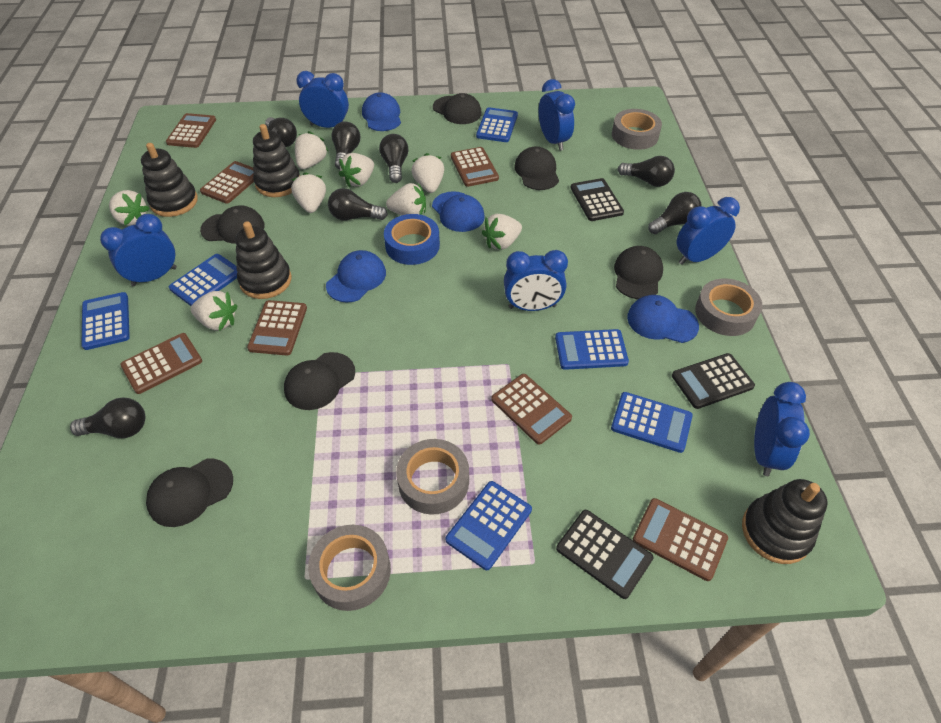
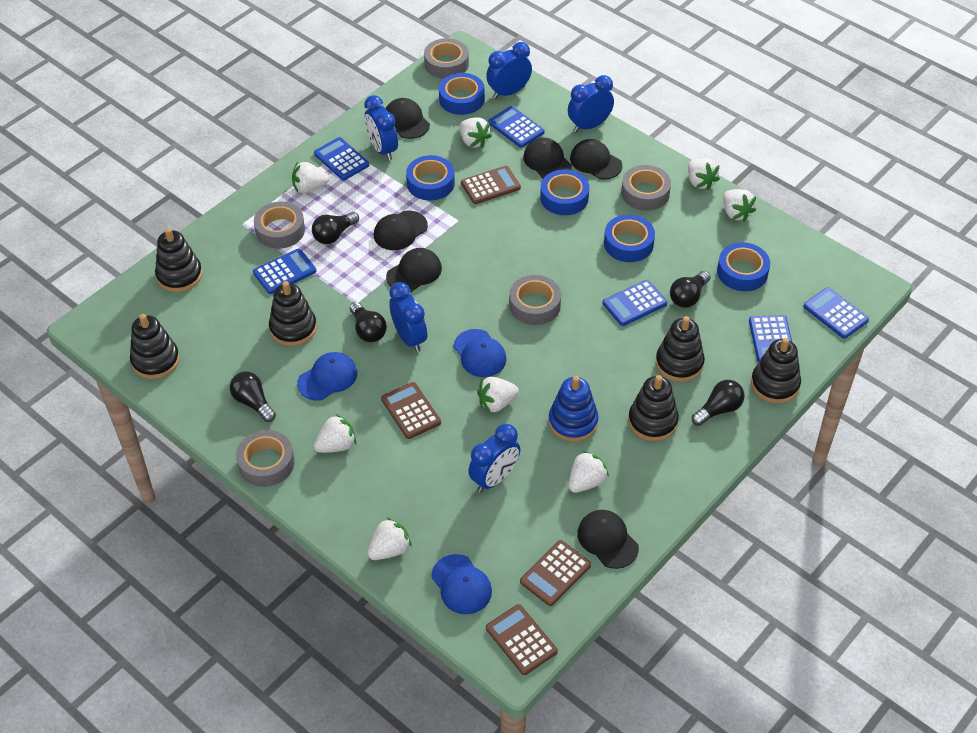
black calculator: [556,510,653,599] [571,178,624,221] [672,353,755,409] = 3 -> none = 0
black light bulb: [70,398,145,438] [265,117,297,147] [328,188,388,221] [331,121,361,169] [379,134,408,183] [618,156,675,187] [648,192,702,234] = 7 -> [230,371,276,422] [312,212,359,244] [350,302,387,342] [670,271,711,308] [692,380,744,426] = 5
black stacking toy: [141,143,198,217] [235,221,292,299] [253,124,300,197] [742,479,828,564] = 4 -> [130,314,180,379] [155,228,202,292] [269,281,317,346] [628,375,679,441] [656,316,705,382] [751,338,801,403] = 6
blue cap: [326,250,386,303] [362,92,401,131] [432,191,485,232] [627,295,699,343] = 4 -> [297,352,357,401] [431,554,492,614] [453,329,507,377] = 3
blue clock: [100,214,177,286] [296,71,349,128] [504,250,568,311] [539,79,575,151] [677,197,740,265] [754,382,810,476] = 6 -> [364,95,398,161] [389,282,427,352] [468,424,521,492] [486,42,532,99] [568,75,614,132] = 5
blue stacking toy: none = 0 -> [548,376,598,442] = 1
blue tape: [384,214,440,265] = 1 -> [406,155,455,201] [439,73,485,115] [540,170,589,215] [604,215,655,262] [717,243,770,291] = 5
brown calculator: [120,333,202,394] [166,113,216,148] [200,161,254,204] [247,300,307,356] [451,147,499,187] [491,374,572,445] [633,498,728,581] = 7 -> [381,382,441,439] [461,166,521,204] [486,604,558,675] [520,540,591,606] = 4
grey tape: [308,525,391,611] [396,439,469,515] [612,109,662,150] [695,278,762,336] = 4 -> [236,430,295,487] [254,202,305,249] [424,38,469,79] [509,275,561,325] [621,165,671,211] = 5

